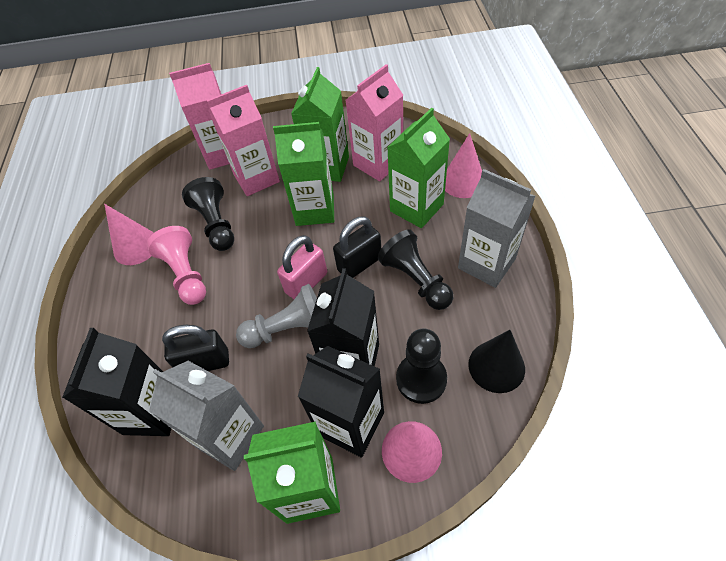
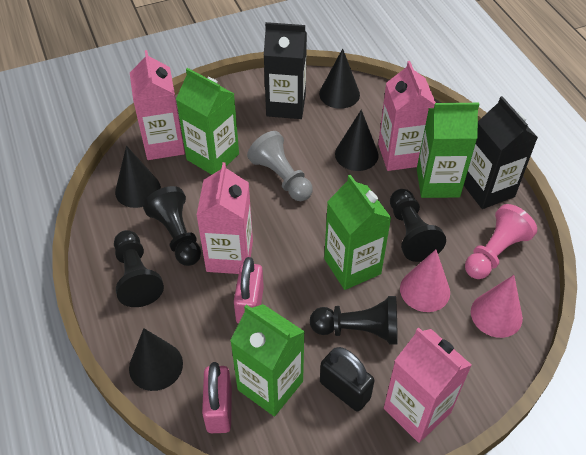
black carton: [62,328,171,436] [298,346,384,458] [307,268,379,366] = 3 -> [264,22,307,119] [464,96,538,209] = 2
black cone: [468,330,525,393] = 1 -> [115,146,161,208] [129,328,183,391] [319,48,360,109] [335,110,379,171] = 4
black padlock: [162,325,229,371] [333,216,381,278] = 2 -> [320,347,375,412] = 1
black pawn: [182,177,234,251] [378,229,453,310] [396,328,447,404] = 3 -> [114,230,164,307] [143,186,201,266] [310,296,398,345] [390,189,446,262] = 4
grey carton: [149,361,264,471] [458,169,536,288] = 2 -> none = 0
pink carton: [169,63,229,170] [207,85,280,196] [346,64,403,181] = 3 -> [130,50,185,160] [196,162,253,274] [378,61,436,171] [384,327,472,443] = 4
pink cone: [104,204,154,265] [382,421,442,483] [445,133,482,198] = 3 -> [400,250,450,312] [471,275,523,338] = 2
pink padlock: [277,235,327,299] = 1 -> [202,362,232,433] [234,257,264,324] = 2

